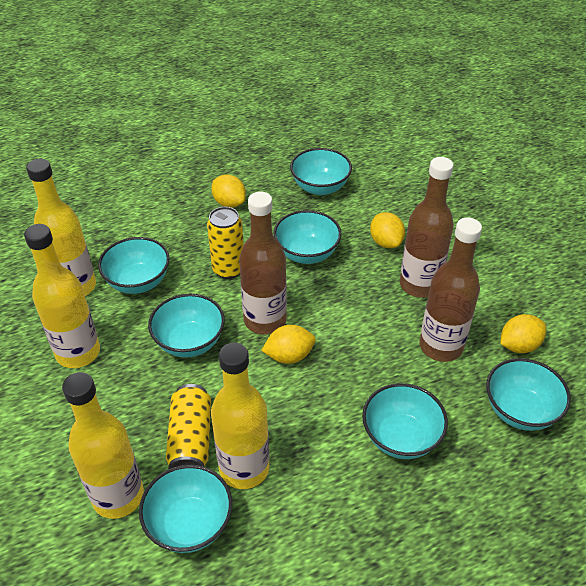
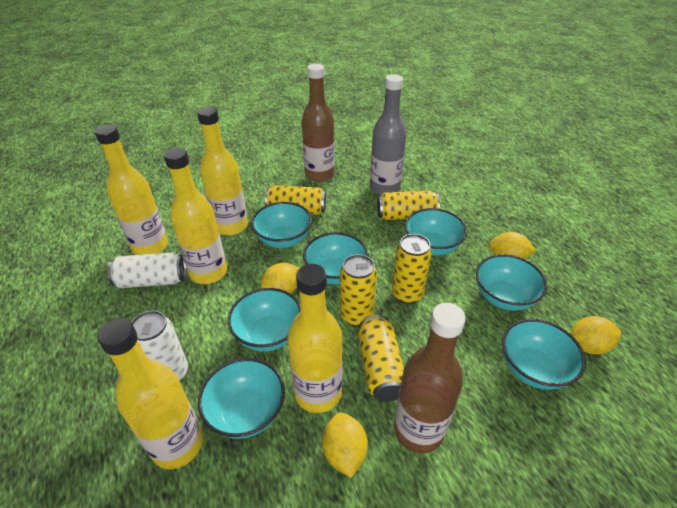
brown bottle: [239,192,287,334] [400,157,454,298] [419,218,482,362] = 3 -> [302,64,335,182] [394,303,466,454] = 2
grey bottle: none = 0 -> [370,74,407,195] = 1
white can: none = 0 -> [107,253,187,288] [131,310,188,381] = 2
yellow bottle: [24,224,100,368] [26,159,96,296] [62,372,144,519] [211,343,269,489] = 4 -> [95,125,168,255] [97,318,203,469] [164,148,227,284] [197,107,248,235] [288,264,343,413] = 5
yellow can: [166,384,211,469] [207,207,244,279] = 2 -> [265,185,326,215] [340,254,377,326] [358,315,404,402] [377,191,440,220] [392,234,432,304] = 5

